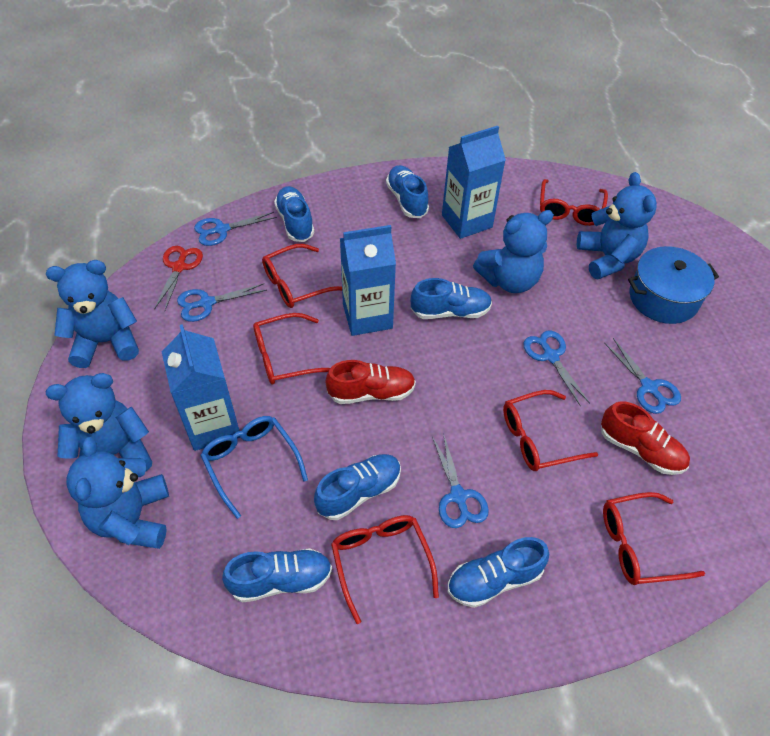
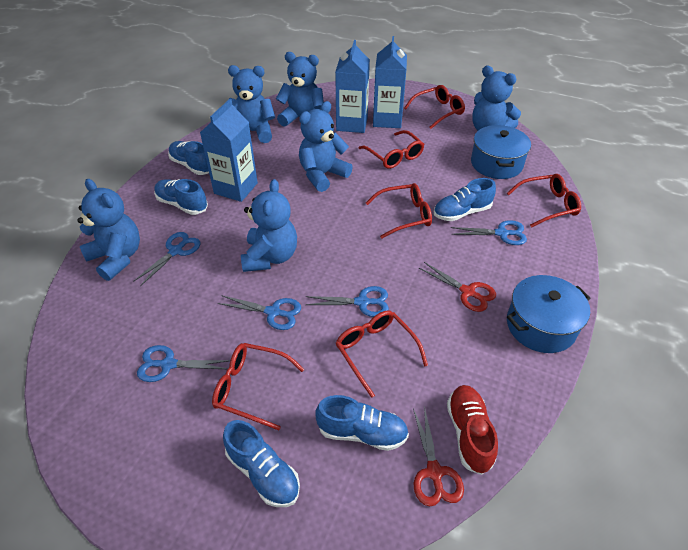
blue glasses: [200,416,308,519] = 1 -> none = 0
blue pot: [628,246,719,324] = 1 -> [471,125,531,179] [507,275,590,353] = 2
blue shoe: [222,548,332,603] [274,186,314,242] [314,454,401,520] [386,165,429,218] [411,278,492,319] [448,537,549,608] = 6 -> [154,179,208,215] [168,141,209,175] [223,420,300,507] [315,395,409,451] [434,178,496,221] = 5
blue teddy bear: [46,260,139,368] [46,373,152,472] [66,437,169,549] [473,210,554,293] [577,172,657,279] = 5 -> [77,179,140,281] [228,65,275,143] [241,179,297,272] [276,52,324,127] [299,101,353,192] [472,66,521,131] = 6
red scissors: [154,246,203,310] = 1 -> [413,406,464,506] [419,262,496,312] = 2
red shoe: [326,360,416,404] [601,401,690,475] = 2 -> [447,385,498,475] = 1

